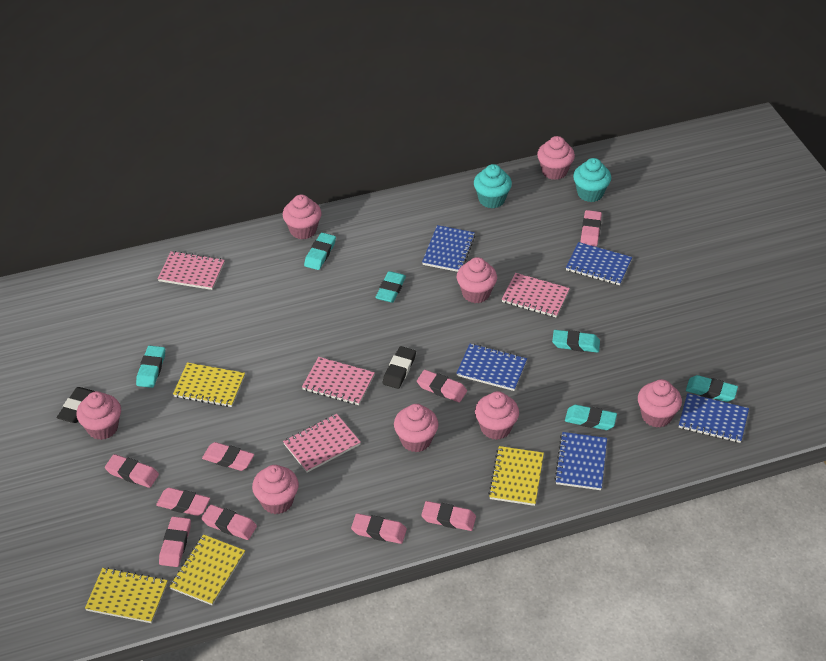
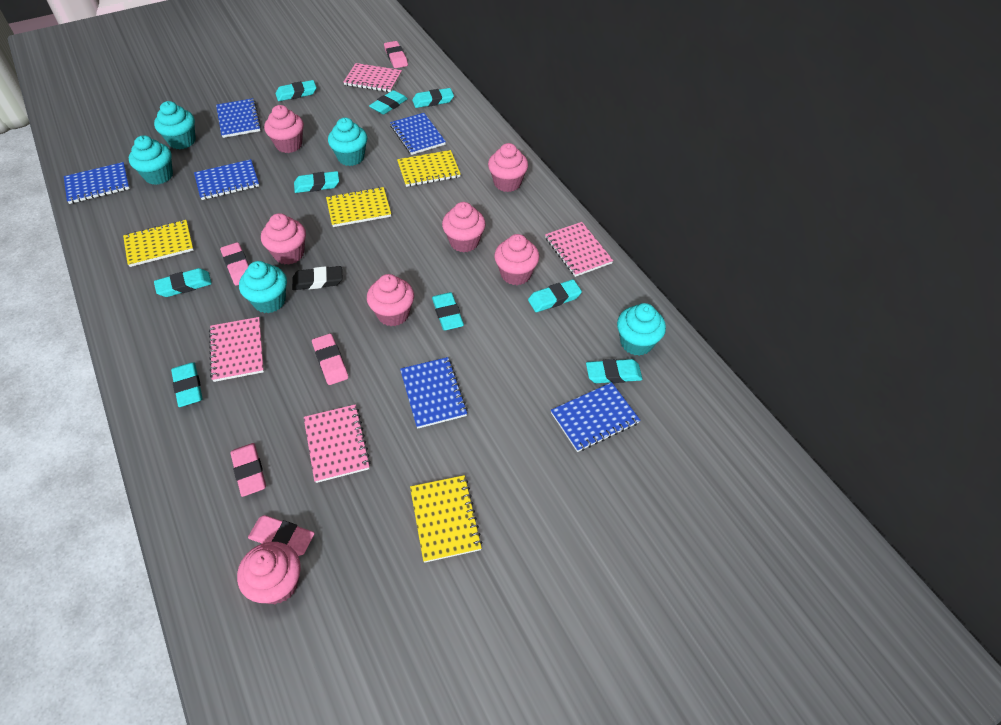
black eraser: [57,387,95,423] [383,346,416,389] = 2 -> [292,266,343,290] = 1
blue notebook: [422,225,475,272] [456,344,527,391] [554,432,607,490] [566,242,632,285] [679,393,749,443] = 5 -> [64,162,130,204] [194,159,259,200] [216,98,261,138] [390,113,446,155] [400,357,468,429] [551,382,640,452] = 6
pink cupcake: [76,391,121,440] [252,465,299,514] [283,195,322,239] [394,404,439,452] [457,257,497,303] [475,391,519,440] [537,136,575,180] [638,379,682,428] = 8 -> [237,542,301,604] [261,213,306,265] [264,105,304,153] [367,274,414,326] [442,202,486,252] [488,143,528,192] [494,234,539,285] = 7
pink eraser: [105,454,159,488] [156,488,210,516] [159,517,191,567] [201,504,257,540] [202,442,254,471] [351,513,407,544] [417,370,467,403] [421,501,476,531] [580,210,602,247] = 9 -> [220,242,249,286] [230,443,266,497] [248,515,315,556] [312,334,348,385] [384,41,408,68] = 5
turquoise cupcake: [474,164,512,209] [573,158,611,202] = 2 -> [129,135,173,185] [154,101,196,149] [239,261,287,313] [328,118,367,166] [617,303,666,356] = 5
turquoise eraser: [136,345,165,388] [304,233,336,270] [376,271,406,303] [552,330,600,353] [565,405,617,430] [686,375,738,402] = 6 -> [154,268,212,297] [171,362,203,407] [276,80,317,101] [294,171,339,193] [369,90,408,115] [412,88,454,108] [432,292,464,331] [528,279,582,312] [586,359,643,383] = 9

